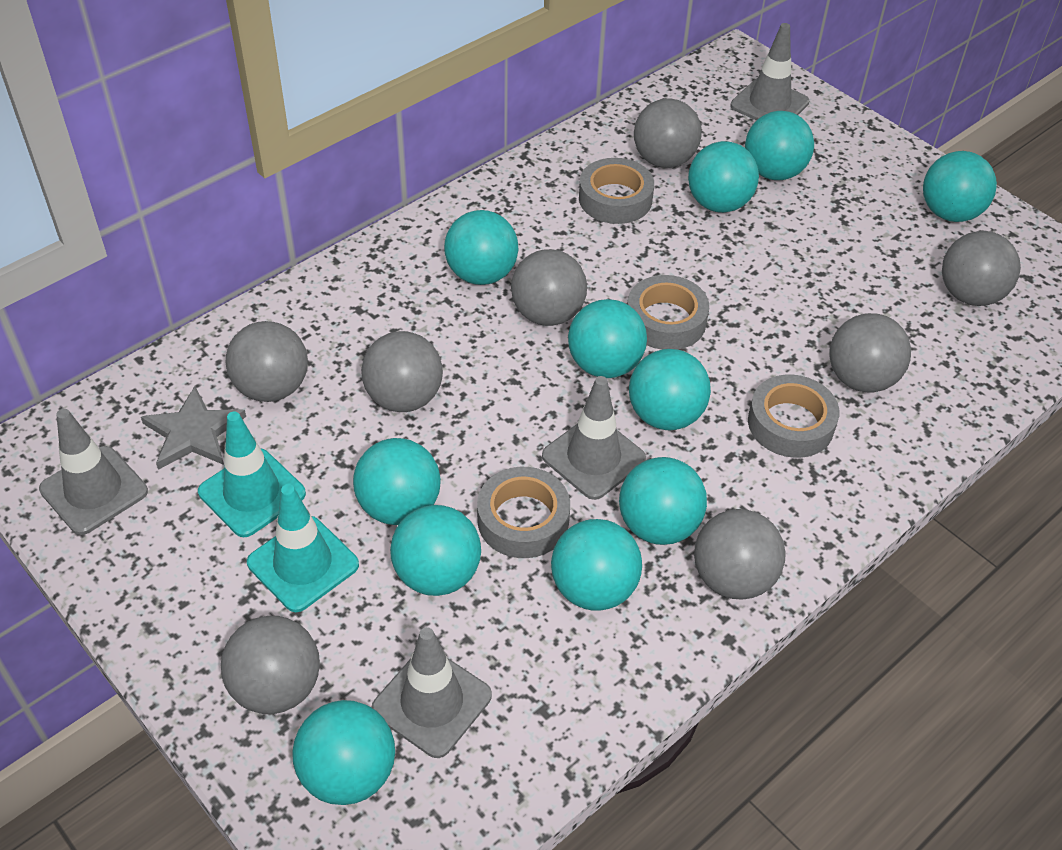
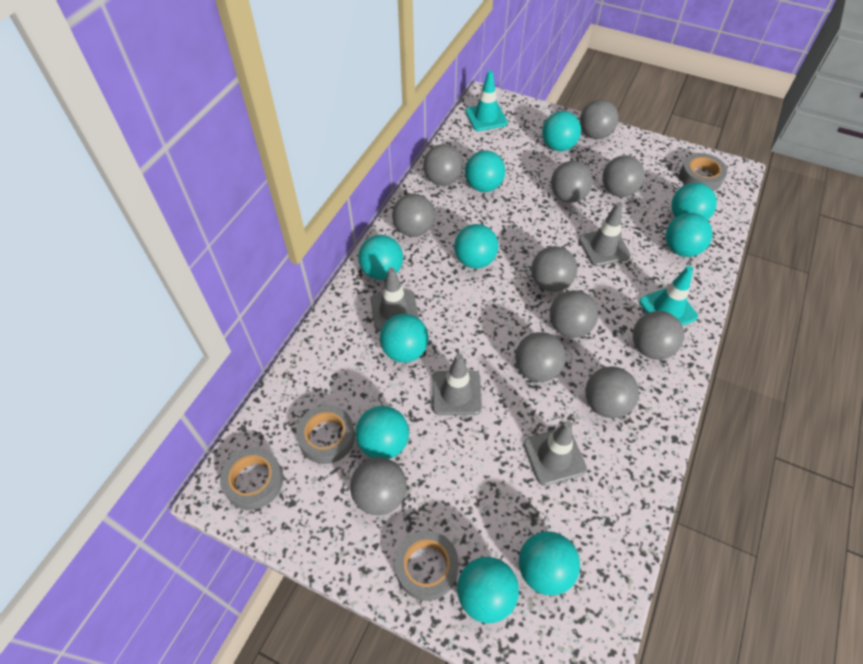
grey ball: [221,616,320,714] [226,321,308,402] [361,331,443,412] [511,249,587,326] [634,98,702,168] [694,509,786,600] [829,313,911,393] [942,231,1021,306] = 8 -> [350,457,407,515] [392,194,435,237] [423,144,463,186] [515,332,566,382] [531,246,577,292] [550,290,598,338] [551,161,593,203] [580,99,619,139] [585,366,639,418] [602,155,645,197] [633,311,684,360] = 11
grey star: [141,386,246,470] = 1 -> none = 0
turquoise ball: [292,700,395,805] [353,438,441,525] [390,505,481,596] [444,210,519,285] [551,519,642,611] [568,299,647,378] [619,457,707,545] [629,349,711,430] [688,141,759,213] [745,111,814,180] [923,151,997,222] = 11 -> [355,406,409,459] [358,235,403,280] [380,314,429,363] [454,224,499,269] [457,557,519,623] [465,151,505,192] [519,531,580,595] [542,111,581,151] [666,213,713,257] [671,183,717,220] = 10

